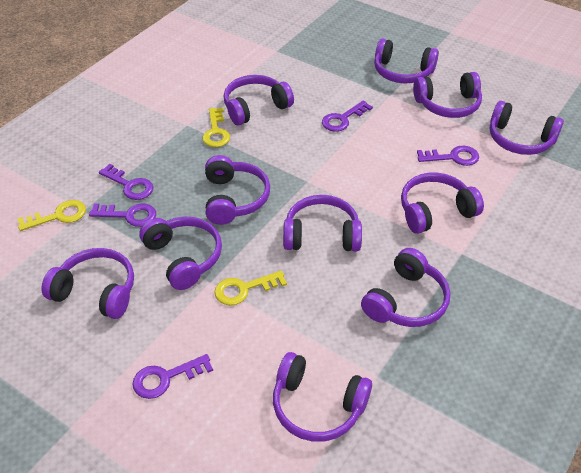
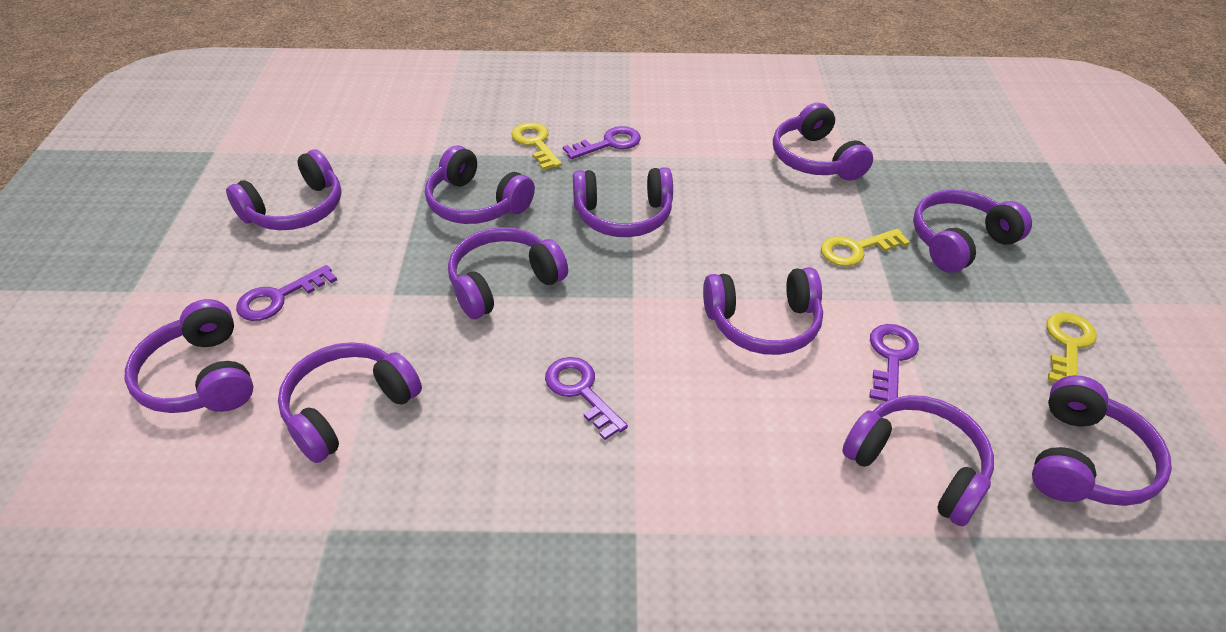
purple key: [89,203,156,227] [99,164,153,200] [132,354,213,399] [322,100,373,132] [417,146,479,166] = 5 -> [236,265,337,321] [545,357,628,440] [563,126,641,159] [869,324,919,401] = 4

